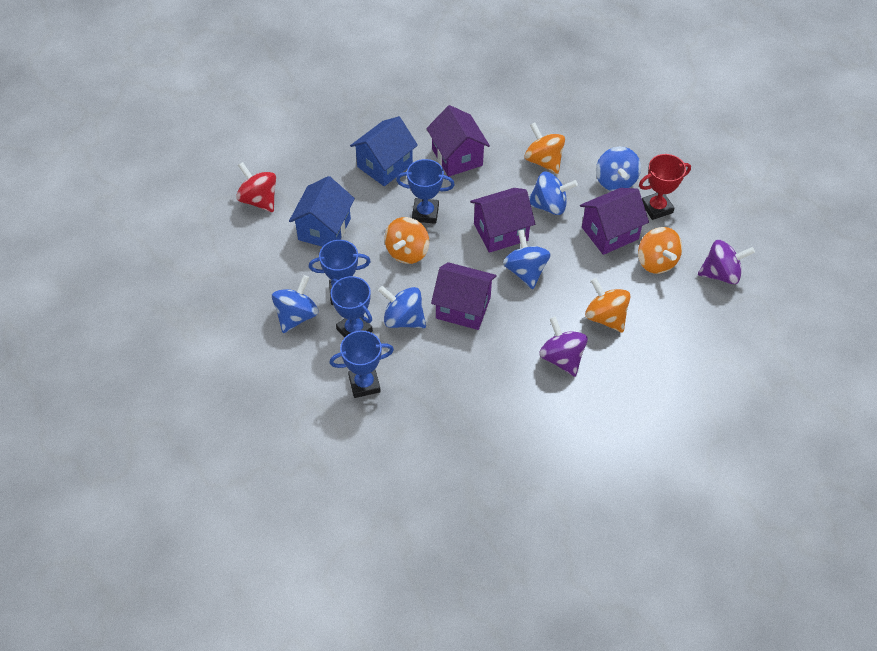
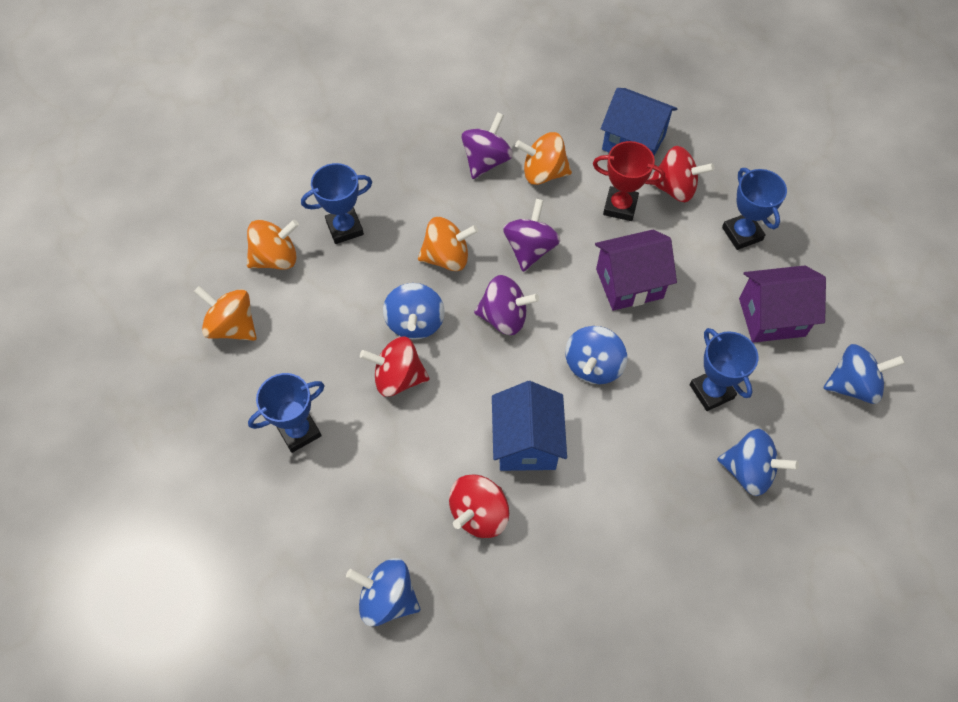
purple house: [426,105,490,177] [431,262,496,330] [470,188,535,253] [580,188,649,255] = 4 -> [595,229,677,311] [739,265,826,343] = 2
purple spinning top: [539,316,588,377] [698,240,755,284] = 2 -> [461,112,513,179] [474,275,539,335] [503,199,561,272] = 3
red spinning top: [236,162,276,212] = 1 -> [360,336,429,397] [449,474,509,538] [648,146,715,202] = 3

